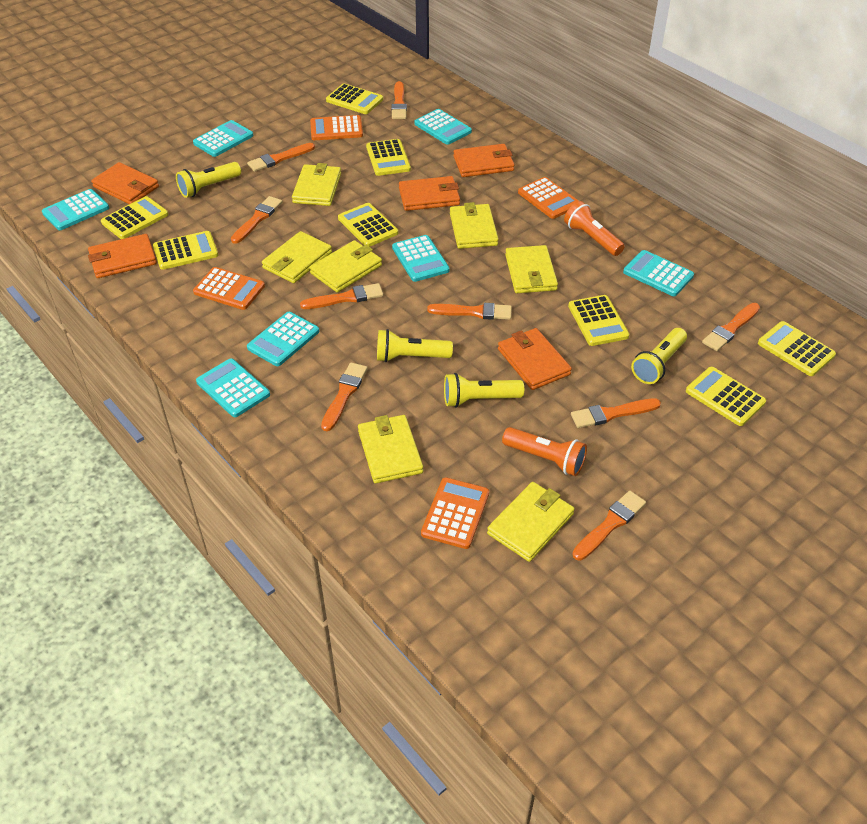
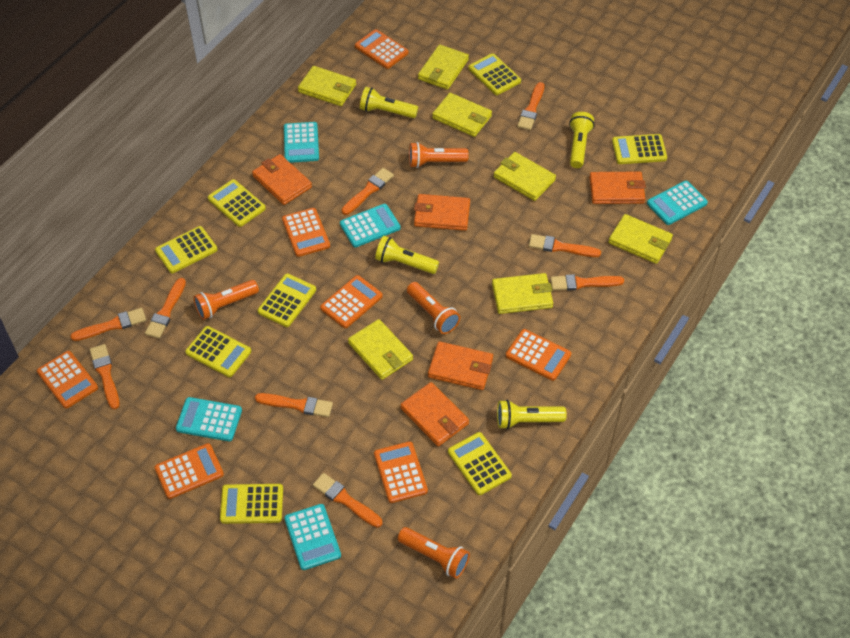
orange calculator: [193,267,265,310] [310,115,363,140] [421,477,489,549] [518,177,578,219] = 4 -> [37,351,98,409] [154,443,224,499] [282,208,330,257] [320,275,383,328] [355,29,409,69] [374,441,428,503] [506,329,571,381] = 7
orange flashlight: [502,427,587,476] [564,201,625,256] = 2 -> [193,280,259,320] [398,527,470,579] [407,282,460,334] [409,142,469,168] = 4
turquoise calculator: [42,189,109,230] [193,120,253,157] [196,358,270,417] [247,312,319,366] [392,235,450,282] [414,109,472,145] [623,250,694,296] = 7 -> [176,397,242,441] [284,122,319,163] [284,504,341,570] [340,204,401,247] [647,181,708,225] = 5

